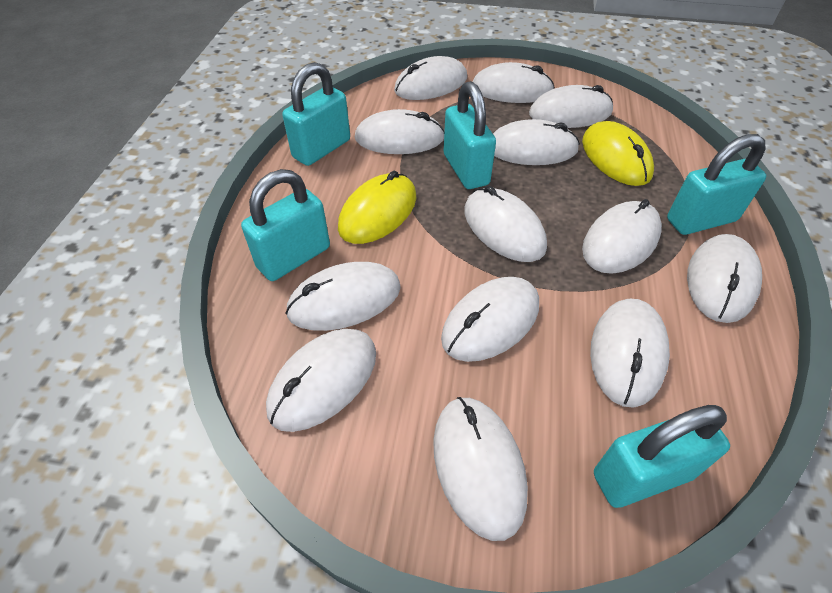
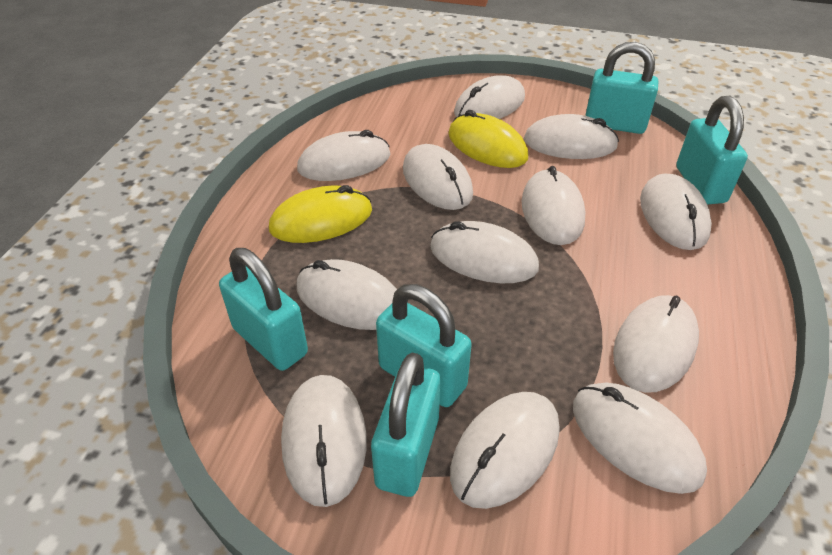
white mouse: [266,329,376,432] [285,262,401,331] [355,109,444,154] [394,56,467,100] [433,397,528,541] [441,277,539,362] [464,186,547,262] [473,62,555,103] [493,119,580,165] [529,85,613,128] [582,199,662,274] [590,299,670,408] [687,234,762,323] = 13 -> [281,375,366,507] [297,130,390,181] [297,259,397,330] [403,144,473,210] [430,221,539,283] [450,392,560,509] [454,75,525,119] [522,166,586,245] [524,114,619,159] [573,383,707,494] [613,295,699,393] [640,174,712,250] = 12

